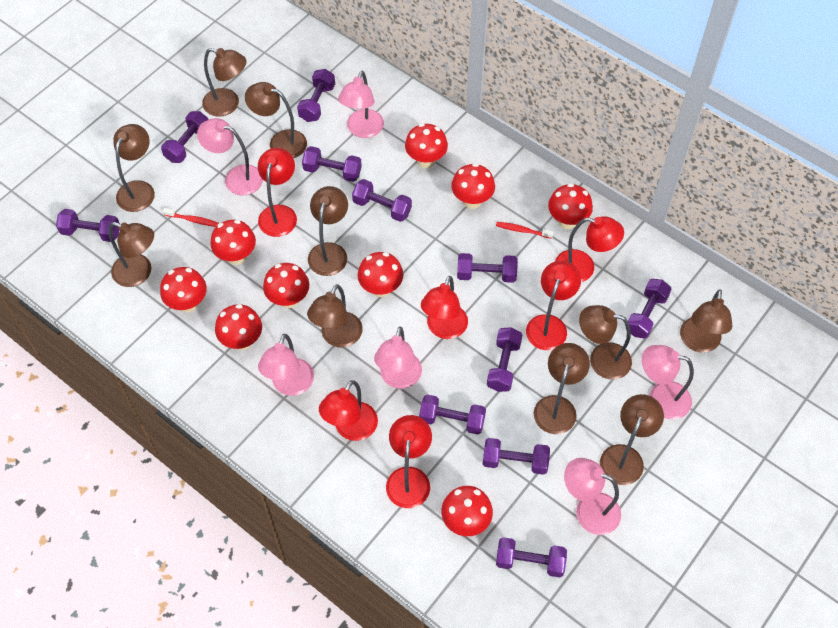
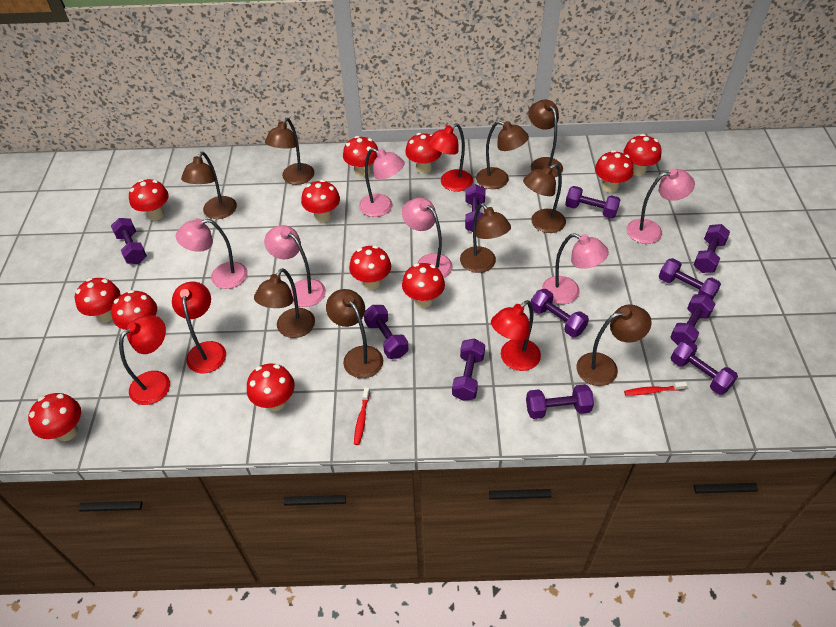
brown lamp: [109,222,154,287] [113,124,155,212] [202,48,247,117] [245,82,307,158] [307,284,363,348] [308,186,348,276] [534,343,590,434] [579,305,632,380] [600,394,664,485] [680,289,733,353] = 10 -> [181,152,237,219] [254,268,315,338] [265,118,314,185] [326,289,383,378] [460,203,511,273] [476,121,529,189] [523,163,566,233] [528,100,563,177] [576,305,652,386] = 9
red lamp: [258,148,297,237] [319,380,378,441] [386,415,432,508] [421,276,468,339] [526,261,581,350] [555,216,624,282] = 6 -> [119,315,170,405] [172,282,226,373] [428,123,473,192] [491,300,541,371] = 4
red mushroom: [160,267,207,313] [210,220,256,265] [215,304,262,350] [263,263,309,308] [358,252,403,297] [405,123,448,168] [441,486,493,536] [451,163,495,209] [548,183,593,229] = 9 -> [28,393,81,441] [75,278,121,322] [111,290,157,330] [129,179,169,221] [247,364,295,411] [301,180,340,223] [343,136,378,177] [349,245,391,290] [402,263,445,308] [405,133,442,174] [595,150,633,193] [623,134,661,176] = 12

